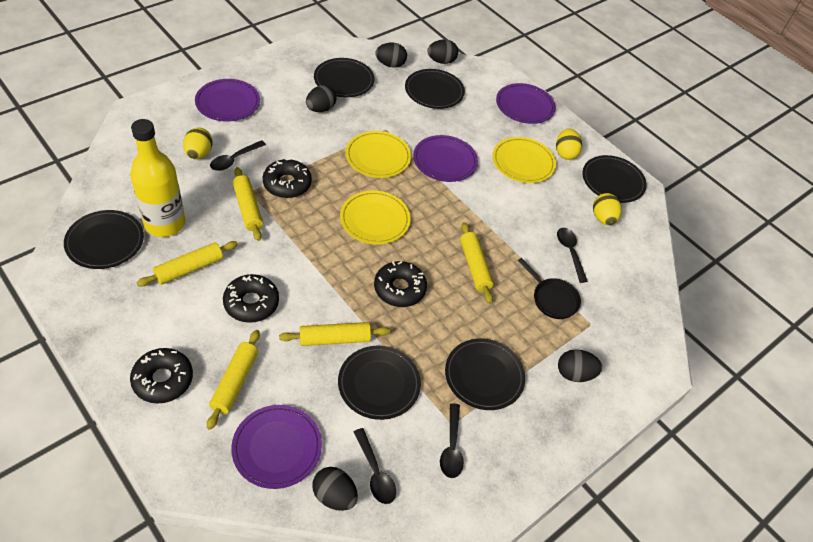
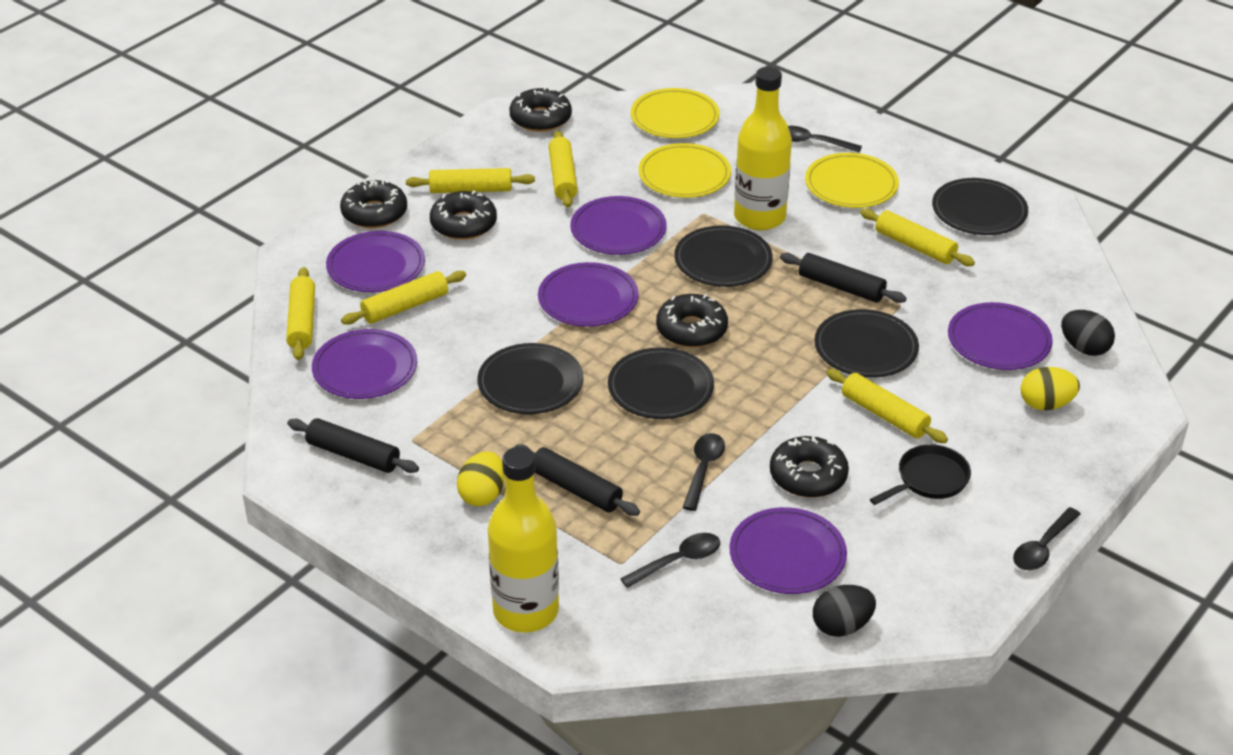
black donut: [130,348,193,404] [223,274,279,323] [263,158,312,198] [374,261,427,307] = 4 -> [340,179,407,228] [430,190,497,240] [509,86,572,132] [656,294,728,348] [770,436,849,498] = 5
black egg: [306,85,337,112] [312,467,358,511] [375,43,407,68] [427,39,458,64] [558,349,602,382] = 5 -> [813,585,876,637] [1061,310,1115,356] = 2
black plate: [64,210,144,269] [314,58,375,97] [338,346,421,420] [405,69,465,109] [445,338,525,410] [582,155,647,203] = 6 -> [477,343,584,414] [608,347,714,419] [674,225,773,287] [814,309,919,378] [932,178,1028,235] = 5
black rolling pin: none = 0 -> [287,418,419,473] [515,444,640,516] [780,253,907,303] = 3
purple plate: [195,79,260,122] [231,405,322,489] [413,135,478,182] [496,83,556,124] = 4 -> [312,329,417,399] [326,231,425,292] [538,262,639,327] [570,196,667,255] [729,507,847,594] [948,302,1053,370] = 6
yellow bottle: [130,119,185,237] = 1 -> [488,447,559,633] [734,67,792,230] = 2
yellow egg: [183,128,213,159] [556,128,582,160] [593,193,622,225] = 3 -> [457,451,505,506] [1021,367,1080,410] = 2
yellow rolling pin: [137,241,238,287] [207,330,260,430] [233,167,263,241] [279,322,390,346] [460,222,494,304] = 5 -> [286,267,315,360] [341,271,466,325] [406,168,535,193] [549,130,578,208] [826,369,948,443] [860,209,975,266] = 6

